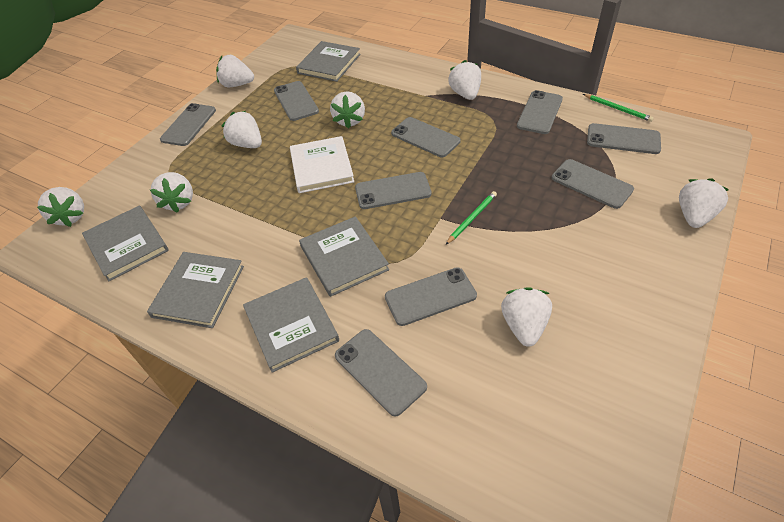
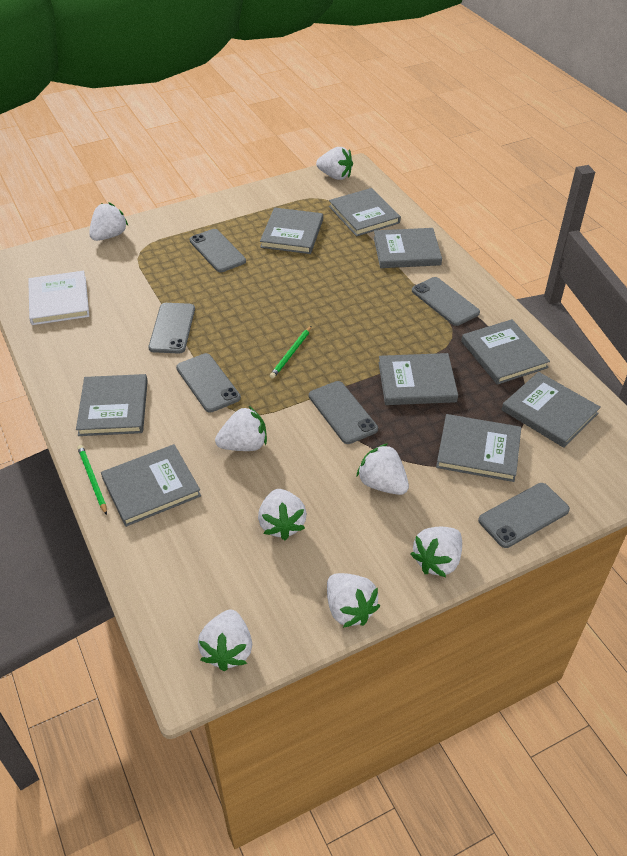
grey book: [82,205,169,281] [147,252,244,328] [243,277,339,373] [296,41,361,82] [299,216,389,297] = 5 -> [76,374,148,436] [101,444,201,527] [260,208,323,254] [329,188,401,237] [374,228,442,268] [378,353,458,405] [436,414,521,482] [461,319,550,385] [502,372,601,448] = 9
grey phone: [160,103,216,146] [274,81,319,121] [335,329,427,417] [355,172,432,209] [385,267,477,326] [391,117,460,157] [517,90,563,134] [552,159,634,209] [587,123,661,154] = 9 -> [149,303,195,354] [176,353,241,413] [189,229,246,272] [309,381,378,444] [412,277,480,326] [478,483,570,548] = 6

